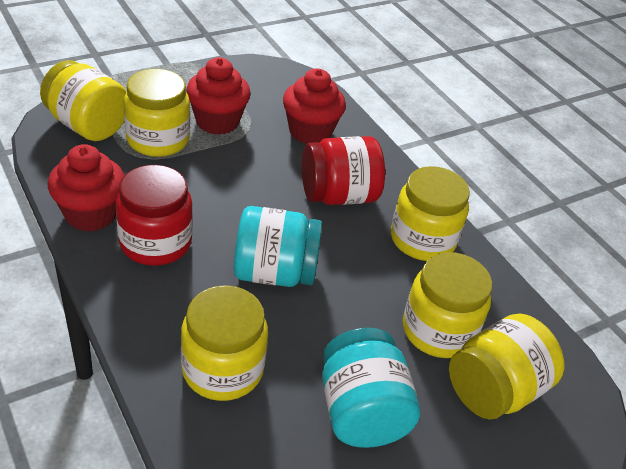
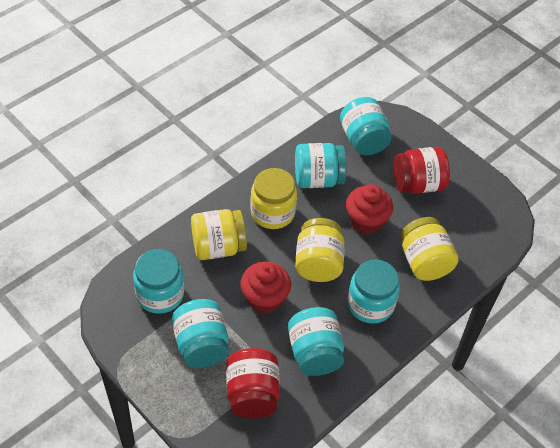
red cupcake: [47,144,125,232] [186,57,251,135] [283,68,346,144] = 3 -> [240,262,291,314] [346,184,393,235] = 2
turquoise jar: [234,206,322,287] [322,328,420,448] = 2 -> [133,249,184,314] [172,299,229,368] [288,307,344,376] [295,143,346,188] [340,97,392,155] [348,259,400,324] = 6
yellow jar: [40,60,127,141] [124,69,190,157] [181,285,268,401] [391,166,470,261] [403,252,492,358] [449,314,565,420] = 6 -> [191,209,247,260] [250,168,297,229] [295,218,344,282] [401,217,459,281] = 4

